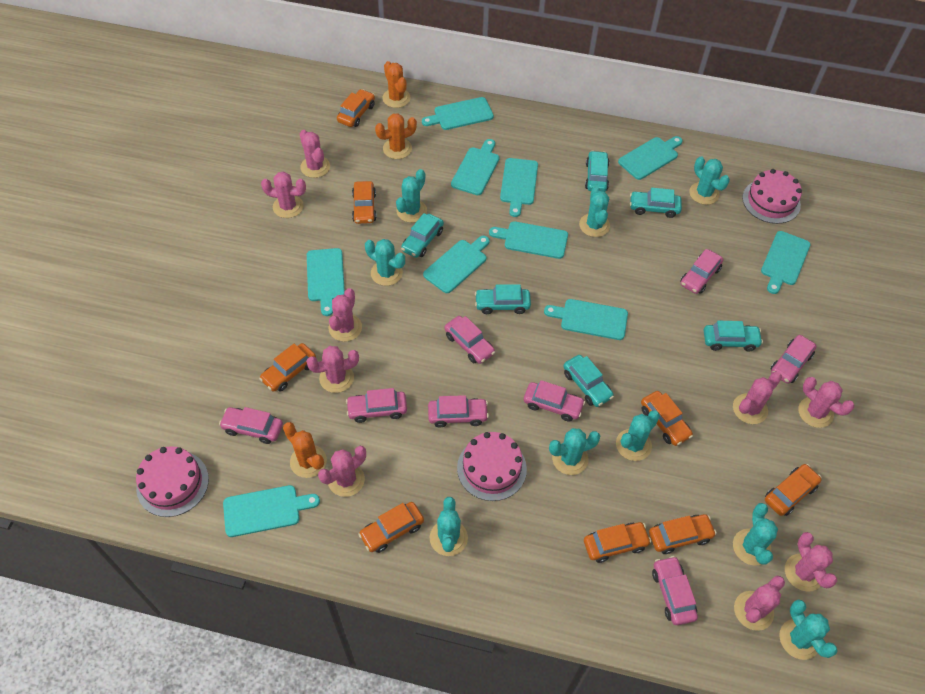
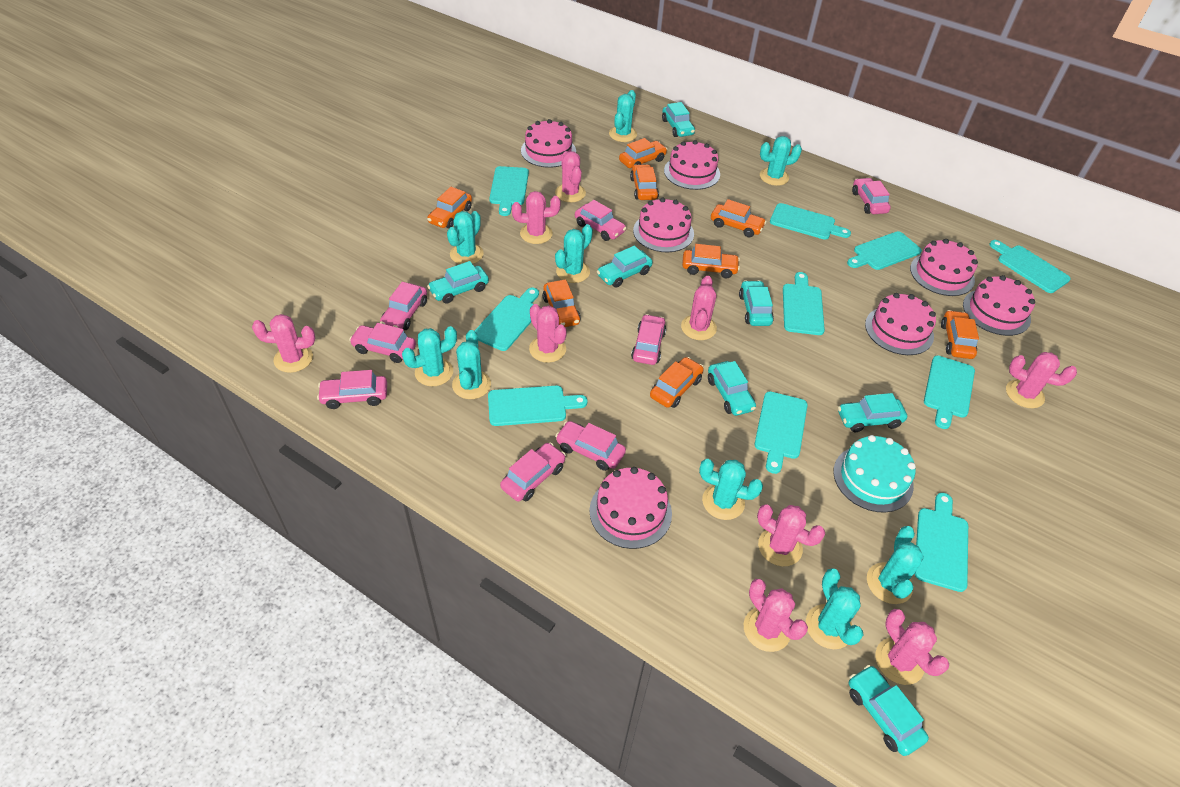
orange cactus: [283,422,327,478] [375,113,417,159] [382,61,410,108] = 3 -> none = 0
pink cake: [136,446,209,517] [457,432,527,501] [742,169,802,224] = 3 -> [521,119,576,168] [590,467,672,549] [633,198,694,252] [664,140,720,190] [865,293,936,355] [910,239,978,296] [963,275,1035,336] = 7
turquoise cake: none = 0 -> [833,435,916,513] = 1
turquoise car: [401,213,444,258] [475,284,531,314] [563,355,614,407] [585,151,609,192] [630,188,682,218] [704,321,763,352] = 6 -> [427,261,489,303] [597,246,653,288] [662,102,695,137] [708,361,756,416] [739,280,774,326] [838,393,907,432] [849,665,929,756] = 7

